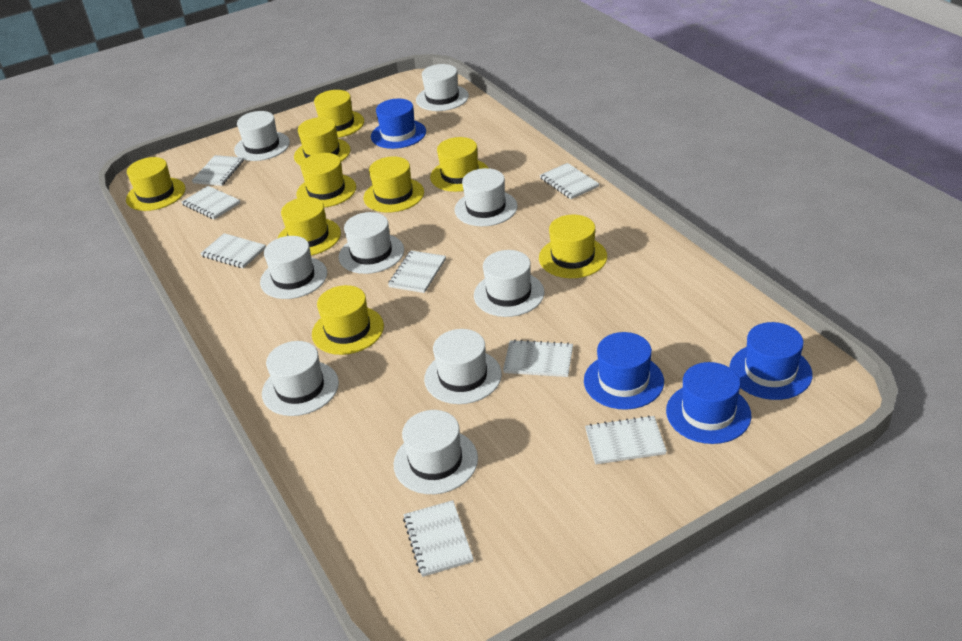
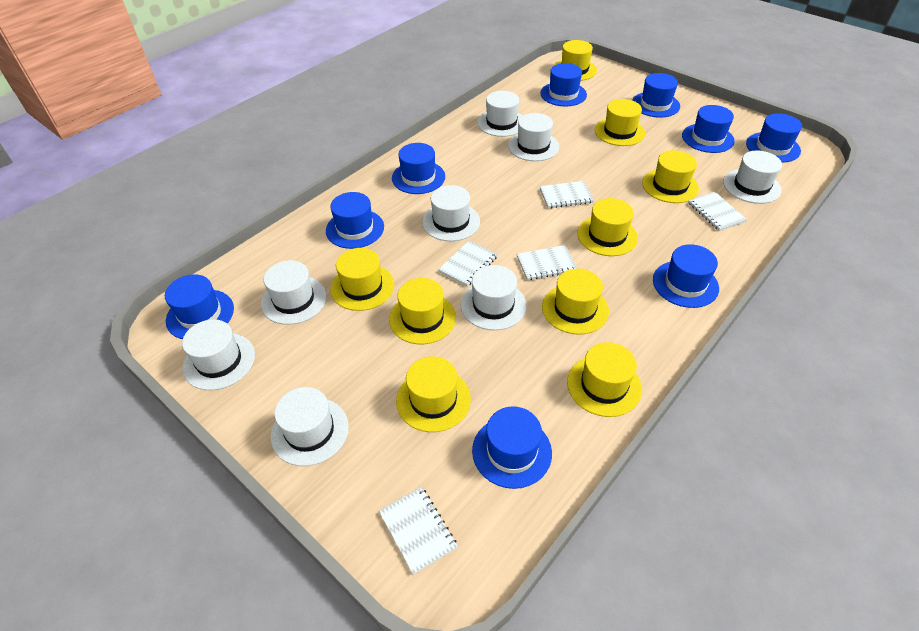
blue hat: [371,99,426,149] [584,332,664,410] [666,362,751,444] [729,322,813,400] = 4 -> [165,274,234,339] [326,192,384,249] [392,143,445,194] [472,406,552,489] [540,63,587,106] [632,73,680,117] [653,244,719,308] [682,105,735,153] [746,113,802,163] = 9
white hat: [234,111,290,161] [260,236,327,299] [262,341,339,416] [339,212,404,274] [393,410,478,494] [416,64,469,111] [424,329,502,404] [454,168,517,226] [474,250,544,317] = 9 -> [182,319,255,390] [261,260,326,325] [271,387,349,466] [422,185,480,241] [461,265,527,330] [477,91,522,137] [508,113,559,161] [723,151,782,204] = 8
white notebook: [182,186,240,220] [192,155,244,186] [200,233,266,268] [388,250,446,293] [403,500,474,577] [503,340,573,377] [540,163,599,199] [585,415,667,464] = 8 -> [379,487,458,575] [438,241,498,287] [517,245,578,280] [540,181,594,208] [688,192,747,231] = 5

